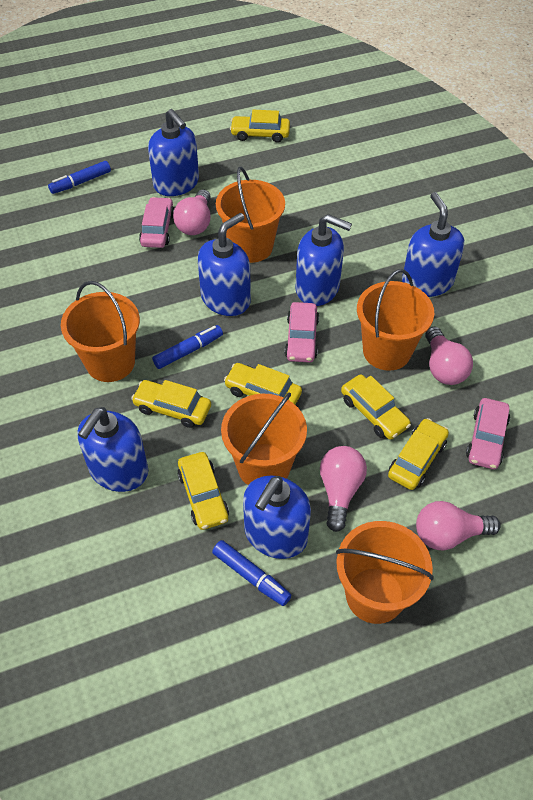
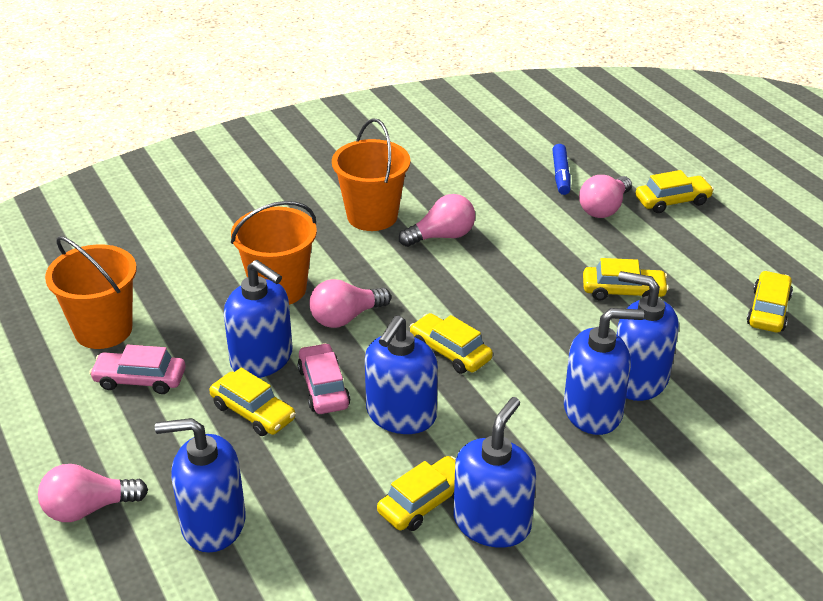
blue marker: [48,161,111,194] [152,325,223,369] [212,540,291,606] = 3 -> [552,144,571,195] = 1
orange bucket: [61,281,140,382] [216,167,285,263] [221,392,307,485] [336,521,434,624] [357,269,434,371] = 5 -> [45,236,137,349] [231,201,317,305] [332,118,410,231] = 3
pink car: [139,197,174,248] [285,302,319,363] [466,398,510,469] = 3 -> [89,345,186,394] [297,343,350,414] = 2

